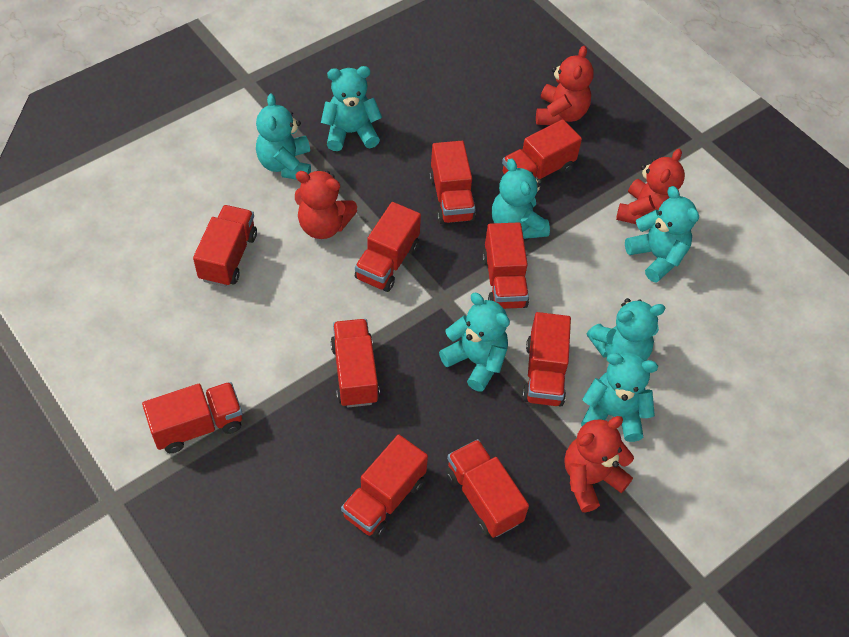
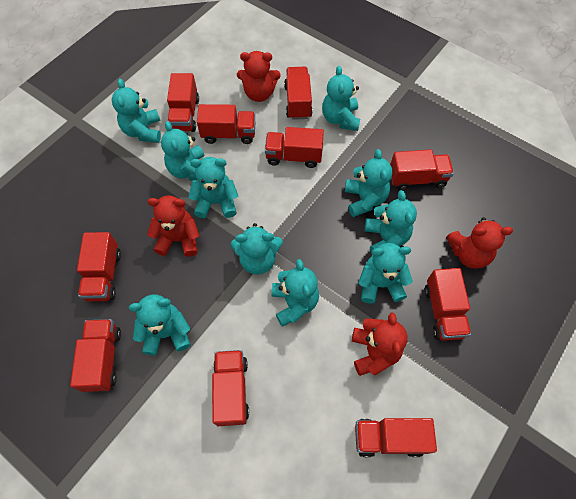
turquoise teddy bear: [256,94,311,179] [321,66,382,151] [439,293,510,392] [492,158,550,239] [581,353,658,442] [586,298,665,361] [625,186,699,283] = 7 -> [112,79,161,143] [129,294,191,356] [161,121,204,181] [188,157,238,218] [231,223,283,274] [272,259,319,327] [322,66,360,131] [345,149,392,217] [358,243,413,303] [365,190,417,254] = 10

